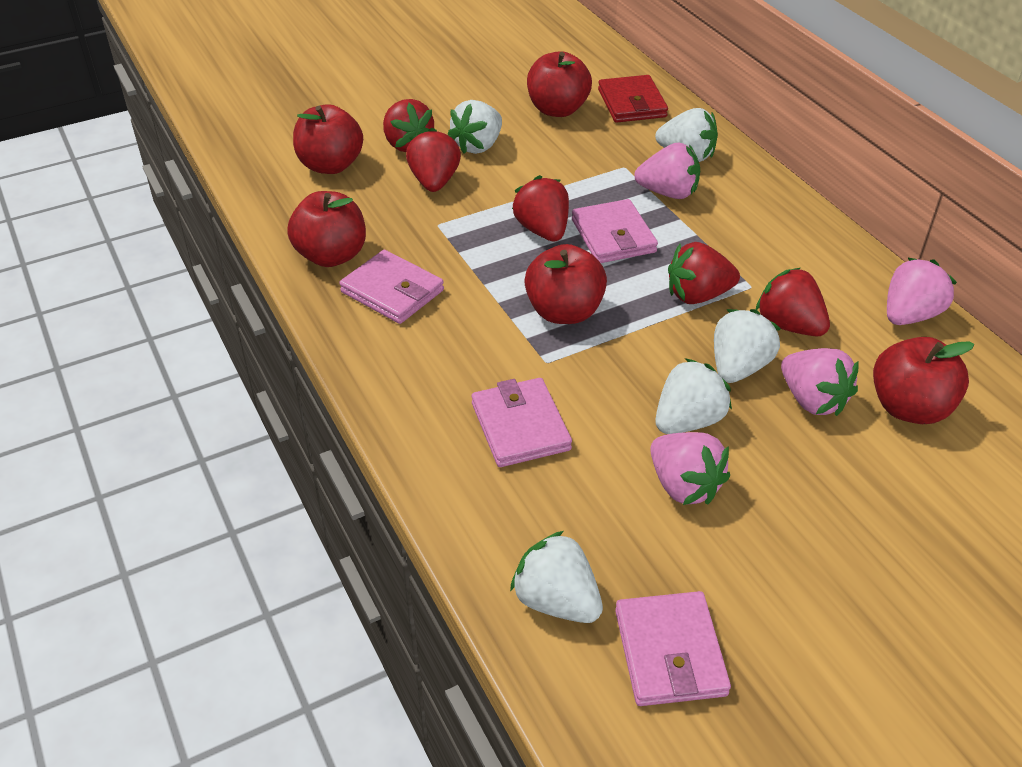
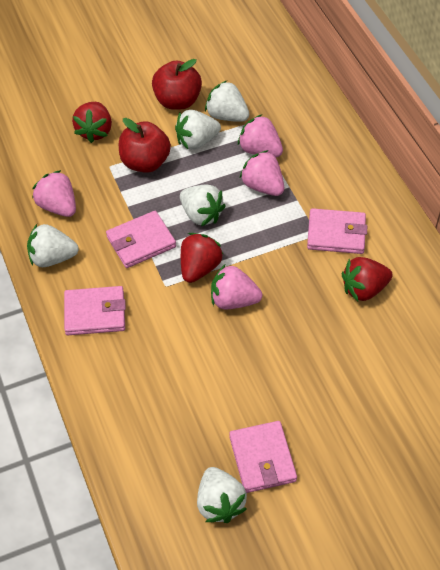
red apple: [287,191,366,267] [293,104,363,174] [524,244,607,324] [527,51,592,117] [873,337,974,424] = 5 -> [119,118,171,173] [152,59,202,110] = 2
red strawberry: [383,99,434,152] [406,128,461,192] [512,175,569,242] [668,242,740,304] [756,268,830,336] = 5 -> [72,102,112,143] [181,233,224,283] [342,257,393,301] = 3
red wallet: [598,75,668,123] = 1 -> none = 0

